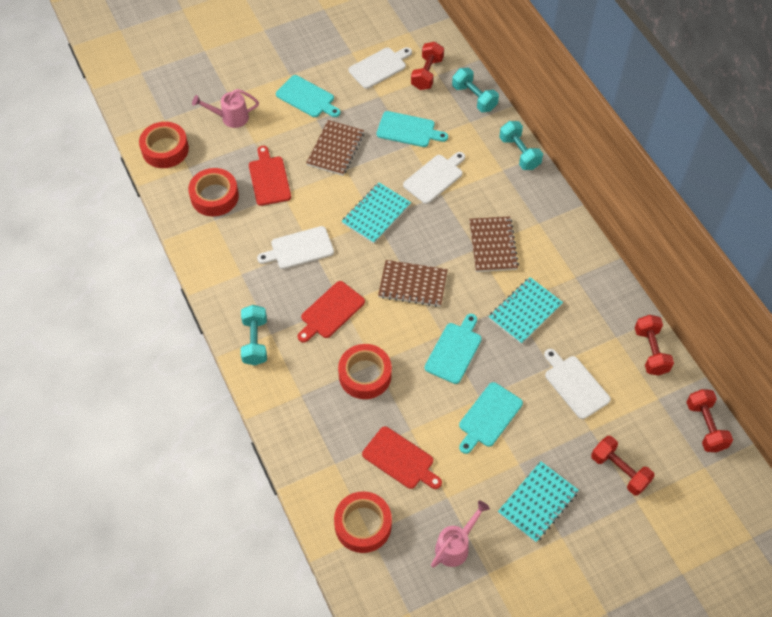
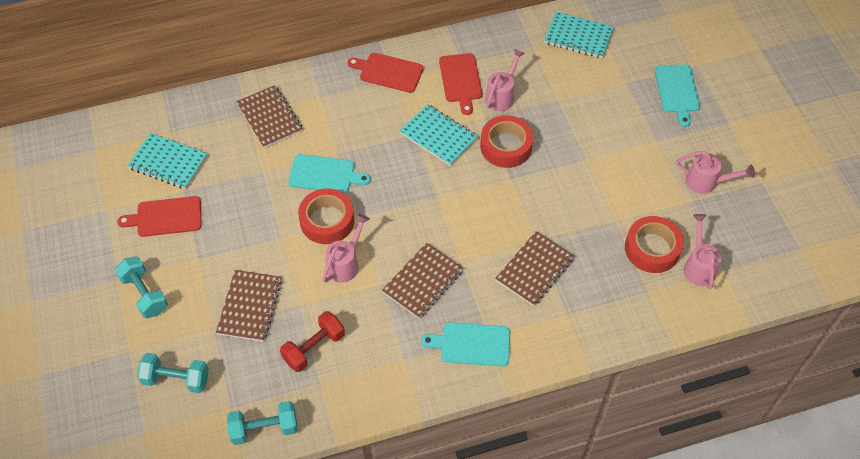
brown notebook: [306,120,364,176] [378,260,448,307] [469,216,519,272] = 3 -> [216,270,282,342] [236,85,302,148] [382,243,463,318] [495,231,574,306] = 4
pink watering can: [192,89,259,128] [431,500,490,568] = 2 -> [322,214,370,283] [485,49,525,111] [676,151,755,194] [684,214,722,290] = 4
red dumbbell: [411,42,444,90] [591,436,655,495] [635,315,674,376] [686,389,733,452] = 4 -> [280,311,345,372] = 1
red tape: [139,122,189,168] [188,168,239,216] [334,491,392,553] [338,344,392,399] = 4 -> [298,189,354,244] [480,115,534,168] [625,216,684,273] = 3
turquoise cutting board: [276,75,341,117] [377,111,448,147] [425,314,482,384] [459,382,523,454] = 4 -> [288,154,371,194] [421,322,510,366] [655,64,700,127] = 3
white cutting board: [257,226,334,269] [349,47,412,89] [403,152,465,204] [544,349,611,419] = 4 -> none = 0

